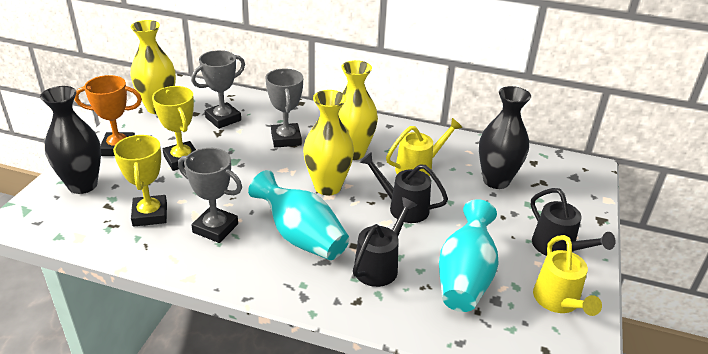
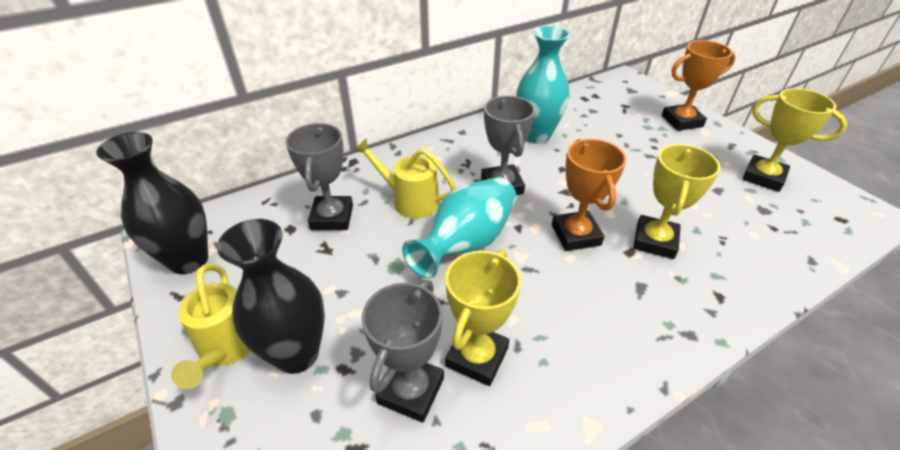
black watering can: [353,197,417,287] [360,152,448,223] [531,188,616,256] = 3 -> none = 0
orange trophy: [74,75,142,156] = 1 -> [552,139,626,251] [662,40,736,131] = 2
yellow trophy: [113,135,167,227] [152,86,196,171] = 2 -> [445,250,521,386] [633,144,721,259] [742,88,847,192] = 3
yellow vase: [131,20,176,114] [303,90,354,195] [338,60,378,160] = 3 -> none = 0

